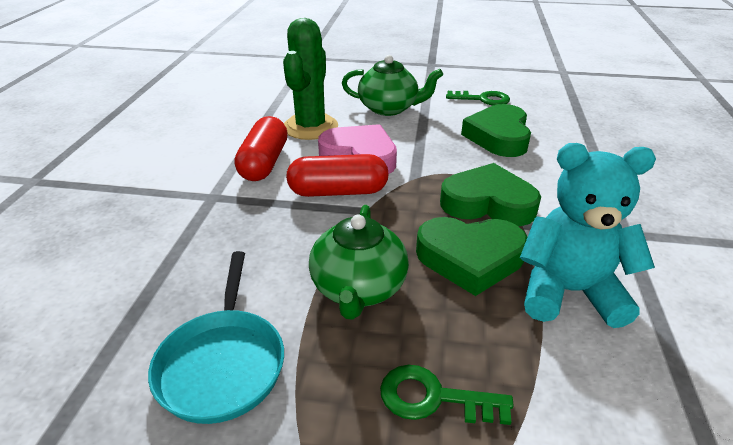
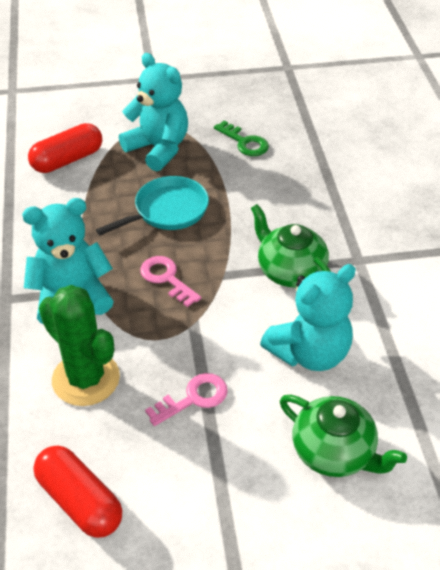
green heart: [416,217,527,296] [440,163,541,226] [461,104,531,157] = 3 -> none = 0
green key: [380,365,514,425] [446,91,510,106] = 2 -> [214,121,269,156] = 1
pink heart: [318,124,397,174] = 1 -> none = 0
pink key: none = 0 -> [140,256,201,307] [145,373,228,426] = 2
turquoise teddy bear: [520,143,656,328] = 1 -> [22,198,114,324] [119,53,188,171] [260,264,356,371] = 3

